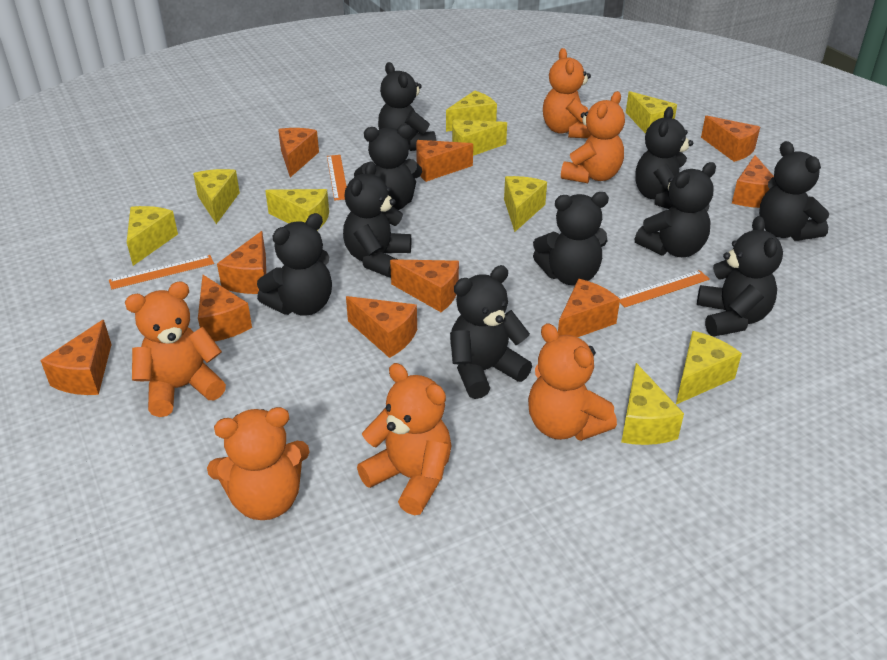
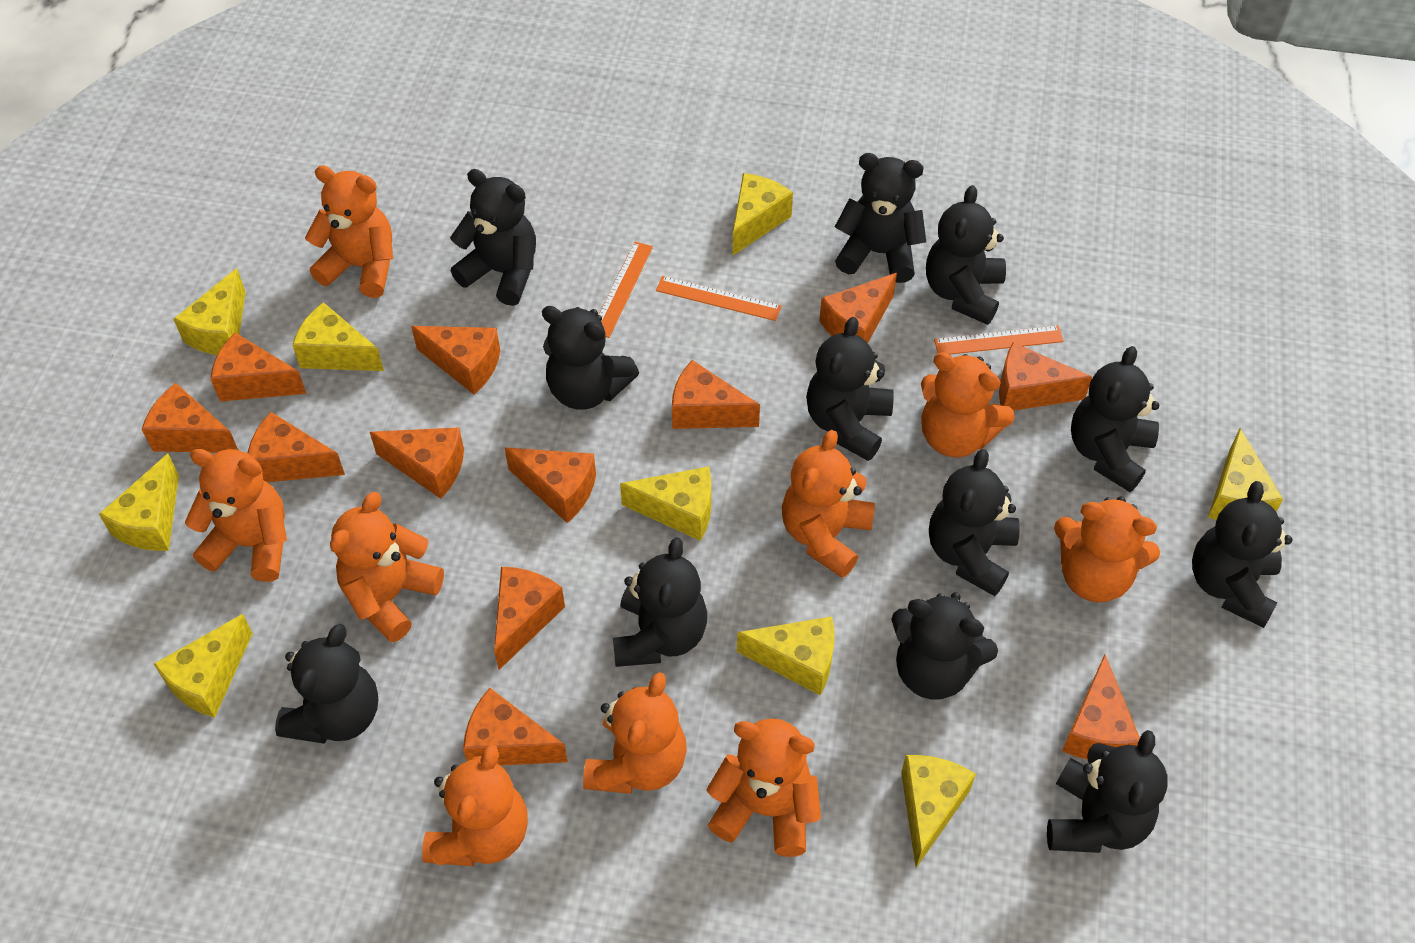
black teddy bear: [257,213,332,316] [343,161,411,278] [354,124,422,210] [378,62,436,151] [450,265,532,399] [533,192,609,286] [635,107,693,209] [635,162,716,257] [697,216,783,336] [759,141,829,241] = 10 -> [275,624,378,744] [450,169,536,306] [542,306,639,410] [613,537,707,667] [806,317,894,461] [835,153,926,283] [891,592,998,700] [926,185,1006,325] [929,449,1020,596] [1047,730,1168,853] [1071,346,1159,492] [1192,481,1292,628] = 12
orange cheese: [40,320,112,395] [198,275,252,342] [217,231,266,294] [278,128,319,177] [346,296,417,358] [390,259,459,312] [416,140,473,182] [558,279,620,337] [701,116,760,162] [732,155,774,208] = 10 -> [142,383,238,453] [210,333,307,402] [248,412,345,482] [370,427,464,499] [411,326,500,395] [463,688,568,765] [494,567,565,670] [505,448,596,523] [672,360,760,429] [819,273,897,343] [999,342,1092,411] [1062,654,1140,760] = 12
orange teddy bear: [125,281,226,417] [207,407,310,520] [357,363,452,515] [528,323,617,441] [543,48,592,138] [561,91,625,183] = 6 -> [185,449,287,582] [305,165,393,298] [330,492,444,642] [422,744,528,866] [583,672,687,794] [706,718,821,857] [782,430,875,578] [921,352,1015,458] [1054,496,1160,602] = 9

